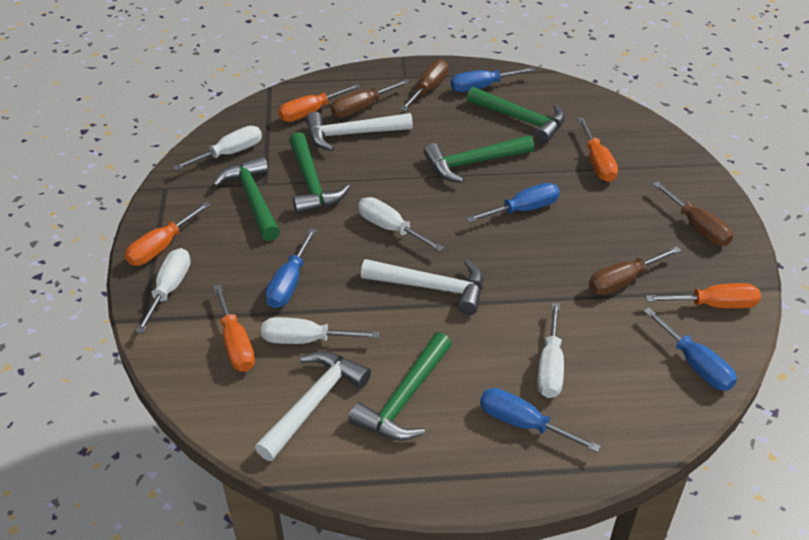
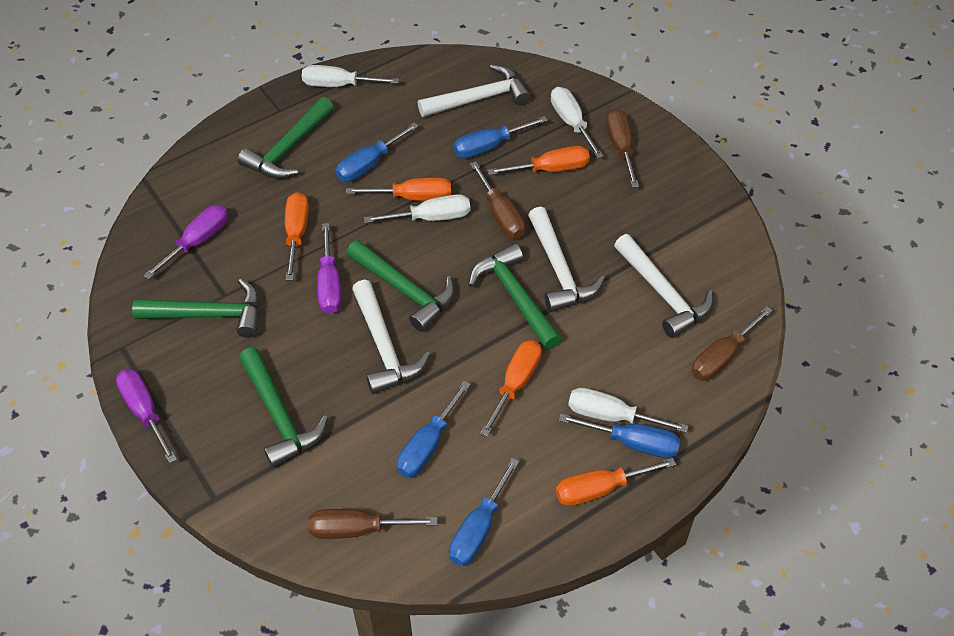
purple screwdriver: none = 0 -> [116,369,177,463] [143,205,228,280] [317,223,341,314] = 3
white hammer: [255,351,371,461] [306,112,413,151] [361,259,483,315] = 3 -> [352,280,430,394] [418,64,531,117] [528,206,605,312] [614,234,714,338] = 4
white screwdriver: [135,248,191,334] [173,126,262,171] [261,317,379,344] [358,197,444,252] [537,303,564,398] = 5 -> [302,65,399,87] [364,194,470,223] [551,87,604,158] [568,388,688,433] = 4

